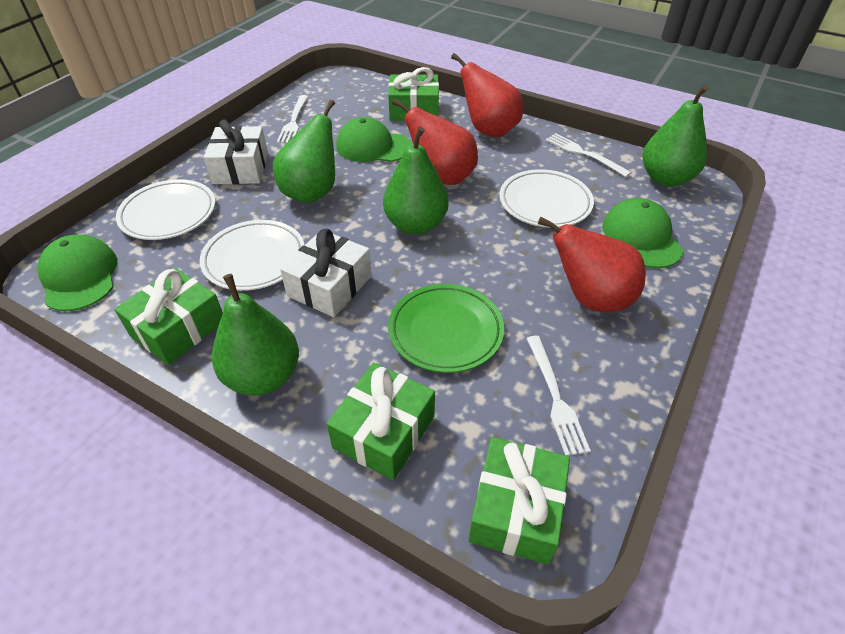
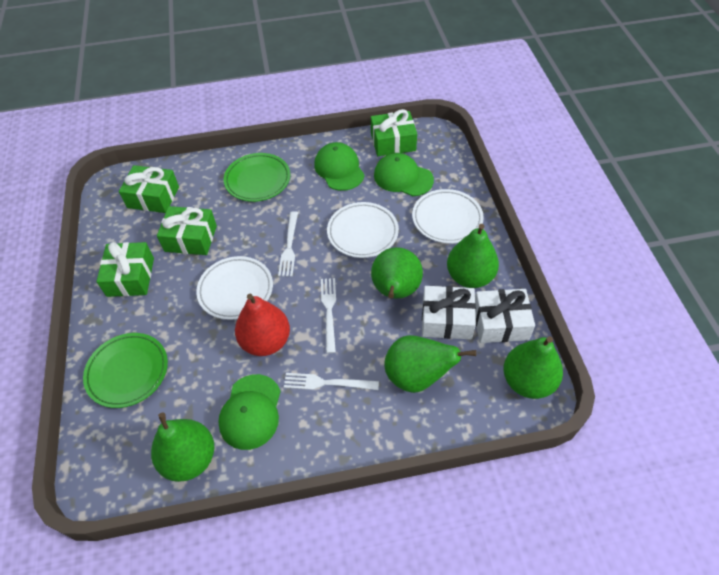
green pear: [212,274,299,395] [273,100,335,203] [383,127,449,235] [643,85,708,187] = 4 -> [151,413,214,482] [371,247,423,299] [384,335,476,393] [447,224,499,288] [503,336,563,399] = 5
green plate: [388,284,504,373] = 1 -> [83,333,168,408] [224,153,290,202] = 2
red pear: [392,98,478,185] [451,53,523,137] [538,217,646,312] = 3 -> [235,294,290,356] = 1

